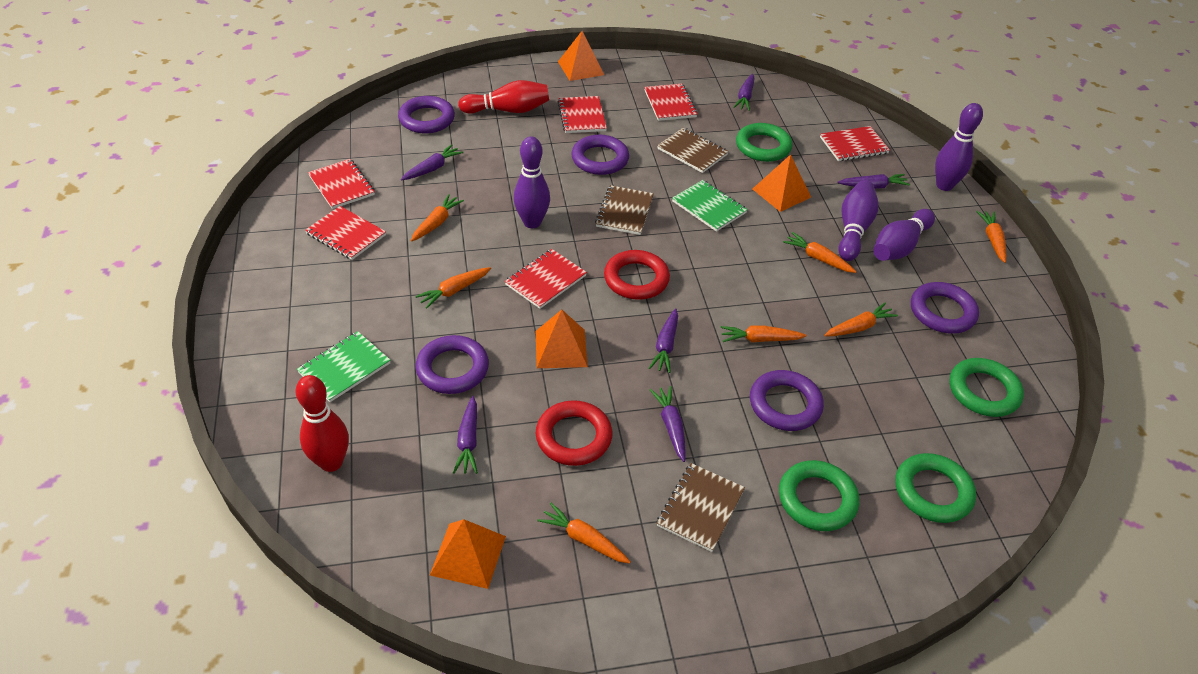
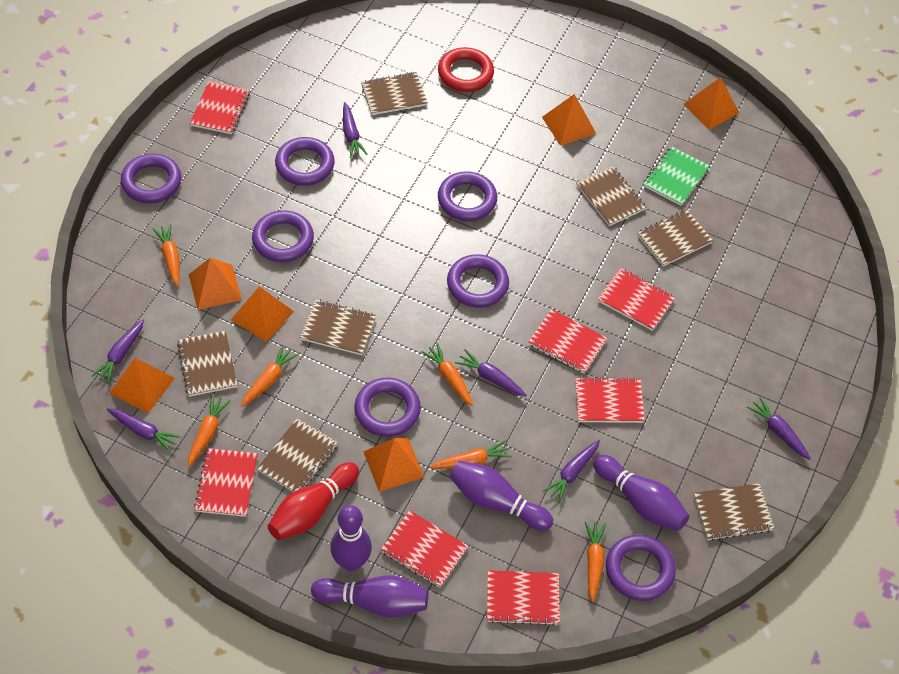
brown notebook: [595,185,654,235] [657,128,729,173] [657,463,745,552] = 3 -> [177,331,237,397] [257,419,338,492] [300,300,376,355] [361,72,428,115] [576,166,646,226] [638,209,713,266] [694,483,774,541] = 7
green notebook: [297,331,390,402] [672,180,748,232] = 2 -> [643,146,710,206] = 1
green ring: [736,123,792,162] [779,460,859,531] [896,453,976,523] [949,358,1024,417] = 4 -> none = 0
orange carrot: [411,194,464,242] [415,267,491,309] [537,503,631,564] [720,325,807,342] [783,232,857,273] [824,303,898,336] [977,211,1006,263] = 7 -> [153,224,180,287] [188,395,231,467] [241,345,299,407] [422,343,473,406] [430,440,512,469] [585,521,606,602] = 6
orange pyramid: [430,519,506,589] [536,310,588,368] [558,31,604,81] [753,154,811,212] = 4 -> [110,358,175,413] [189,258,242,310] [231,287,294,342] [363,438,424,492] [542,94,596,146] [684,77,739,130] = 6
purple ring: [398,96,455,133] [415,335,489,394] [571,135,629,175] [750,370,824,431] [911,282,979,334] = 5 -> [121,154,181,203] [252,210,314,262] [275,137,335,186] [354,378,421,437] [438,171,497,221] [447,254,509,308] [606,535,676,601] = 7
red bowling pin: [296,375,349,472] [458,80,549,114] = 2 -> [267,462,359,540] = 1
red notebook: [305,206,386,260] [308,159,375,209] [505,249,587,309] [558,96,607,133] [644,84,698,121] [820,126,890,161] = 6 -> [190,81,250,134] [194,448,258,517] [381,510,468,587] [487,570,560,626] [528,309,607,373] [575,377,645,423] [598,268,675,331] = 7
red ring: [536,400,612,466] [604,250,670,300] = 2 -> [438,47,494,92] = 1

